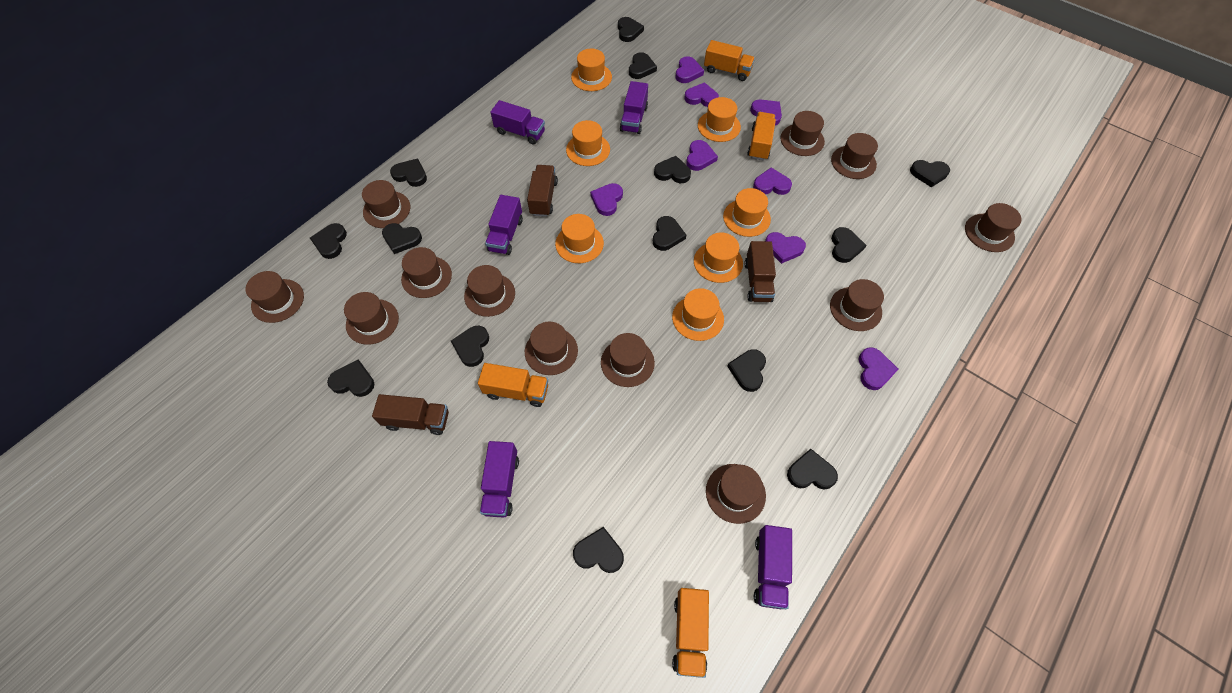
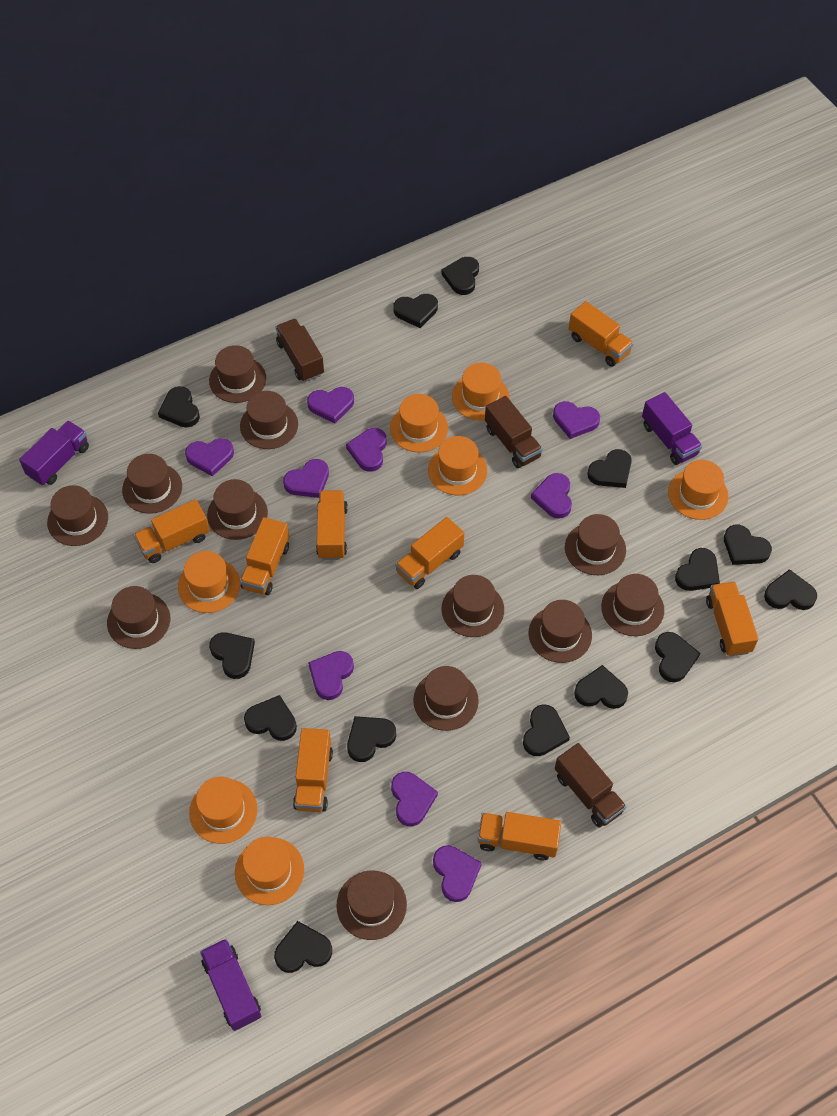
orange truck: [478,363,548,407] [672,588,709,678] [704,40,755,81] [747,112,776,161] = 4 -> [134,499,210,563] [240,517,289,595] [293,728,333,812] [316,490,348,560] [395,517,464,589] [478,812,561,860] [569,301,634,367] [706,581,758,657] = 8
purple heart: [590,183,623,216] [676,56,704,83] [684,82,719,107] [686,140,718,171] [750,99,782,126] [753,168,792,195] [765,232,806,264] [858,347,899,390] = 8 -> [185,438,234,476] [283,459,329,498] [307,387,354,424] [308,651,354,700] [346,428,387,472] [391,772,438,826] [433,845,482,902] [531,473,572,519] [553,401,600,439] = 9
purple truck: [480,441,519,518] [485,195,523,255] [491,100,545,145] [620,81,648,134] [754,525,792,609] = 5 -> [19,421,89,486] [200,939,261,1031] [642,392,702,465] = 3

